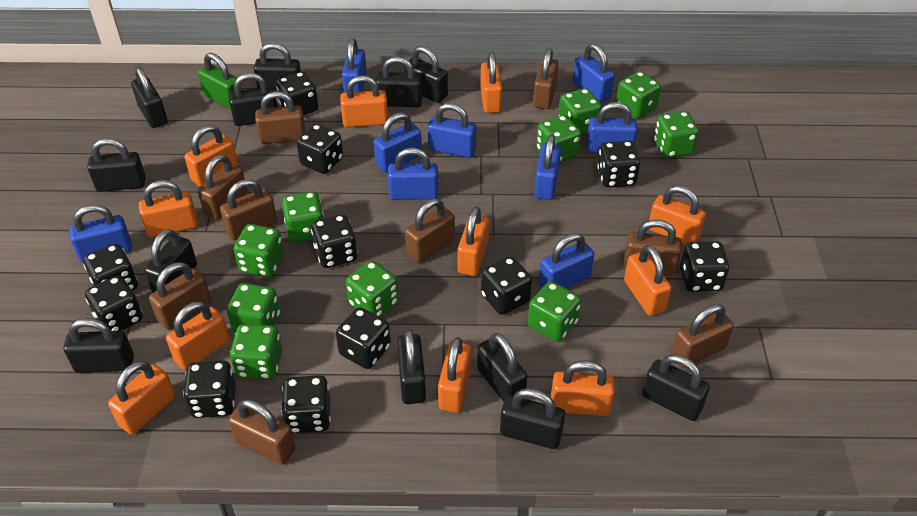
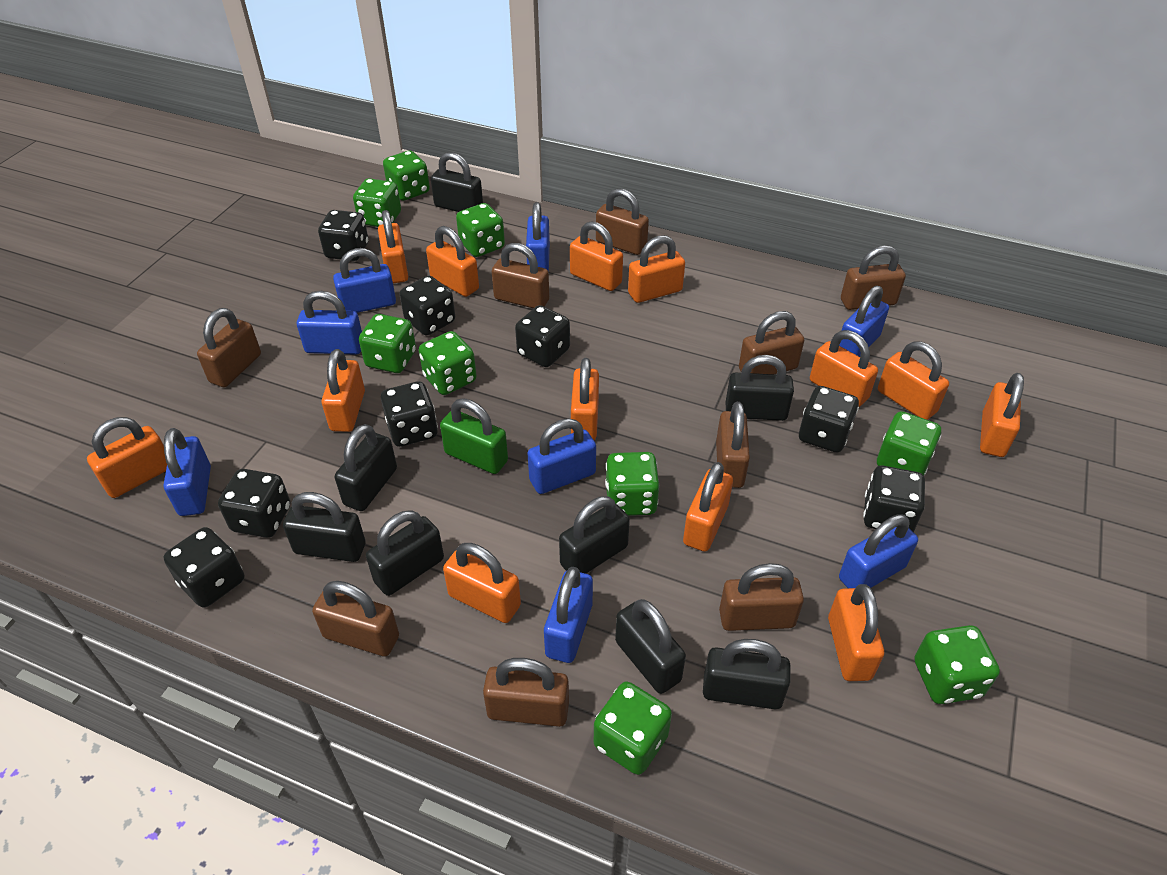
black dice: [83,243,138,290] [85,275,143,331] [183,360,236,418] [276,72,318,115] [281,375,331,433] [297,124,343,174] [311,214,358,268] [336,307,391,369] [481,256,532,315] [597,141,640,188] [680,241,730,292] = 11 -> [163,527,244,608] [218,469,290,538] [318,210,369,261] [381,381,438,447] [400,276,455,336] [515,305,570,367] [799,386,859,453] [863,466,925,532] = 8
black padlock: [63,318,134,373] [87,138,146,192] [131,67,168,128] [144,229,197,293] [229,73,278,126] [254,43,301,91] [376,56,422,107] [397,329,426,404] [404,46,448,103] [477,333,527,402] [500,388,565,449] [642,354,710,421] = 12 -> [283,492,366,562] [335,424,397,511] [366,510,444,596] [431,152,483,212] [559,496,630,574] [615,599,686,694] [703,639,790,710] [725,355,794,421] = 8
blue padlock: [69,204,132,263] [342,38,367,93] [373,112,422,172] [388,147,438,200] [428,103,477,158] [534,134,561,200] [539,233,594,288] [573,43,615,103] [587,102,638,153] = 9 -> [164,428,211,516] [297,291,362,355] [333,248,396,313] [526,202,550,271] [527,418,596,494] [544,567,593,663] [839,286,889,357] [839,514,918,588] = 8
green dice: [227,283,280,333] [230,324,282,379] [234,224,284,277] [282,192,324,243] [346,261,399,316] [528,281,581,342] [536,115,581,162] [558,88,602,134] [616,71,661,119] [654,111,699,158] = 10 -> [353,178,401,227] [359,314,416,373] [383,150,430,201] [419,331,477,395] [456,203,505,257] [594,682,672,775] [605,452,659,516] [877,411,941,475] [914,625,1000,704] = 9
orange padlock: [108,361,175,435] [139,180,198,237] [166,301,230,370] [184,125,238,187] [340,75,388,127] [438,337,472,413] [458,207,489,276] [480,52,502,113] [551,360,615,416] [624,245,672,316] [649,185,706,244] = 11 -> [87,417,167,498] [321,349,365,432] [378,210,408,283] [426,226,479,297] [443,543,521,623] [570,221,623,291] [571,358,599,440] [628,235,685,303] [683,462,733,552] [810,330,878,407] [828,584,884,681] [878,341,949,420] [980,373,1024,457] = 13

